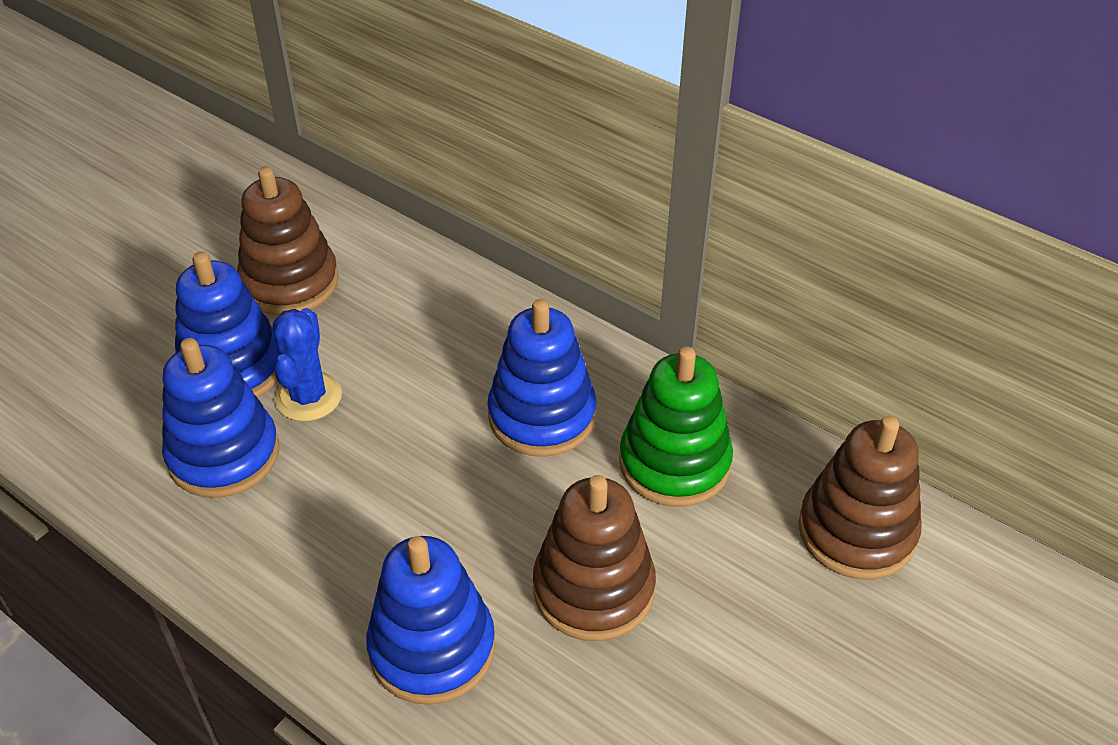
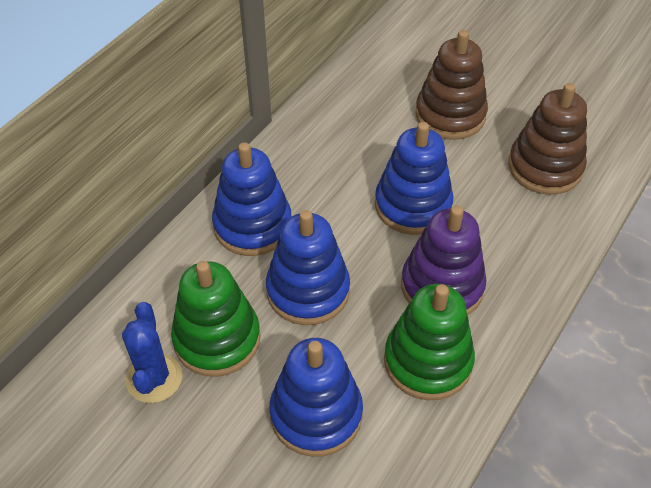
brown stacking toy: [237,166,339,315] [533,475,656,641] [798,416,922,579] = 3 -> [415,30,488,140] [508,83,587,195] = 2
green stacking toy: [619,347,733,507] = 1 -> [171,261,261,377] [384,284,475,400] = 2
purple stacking toy: none = 0 -> [401,205,487,315] = 1

